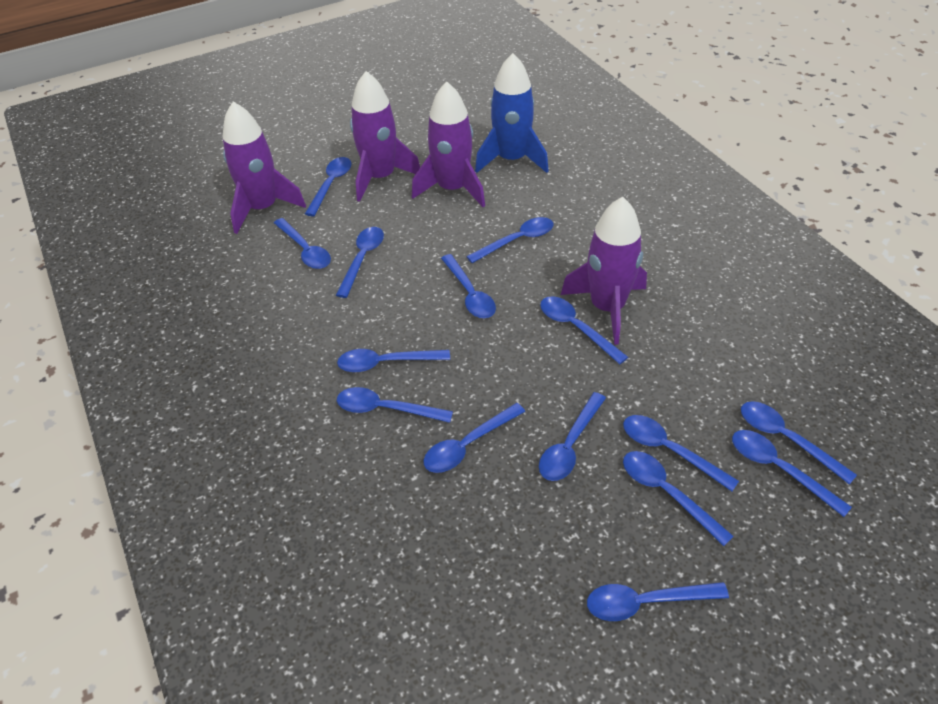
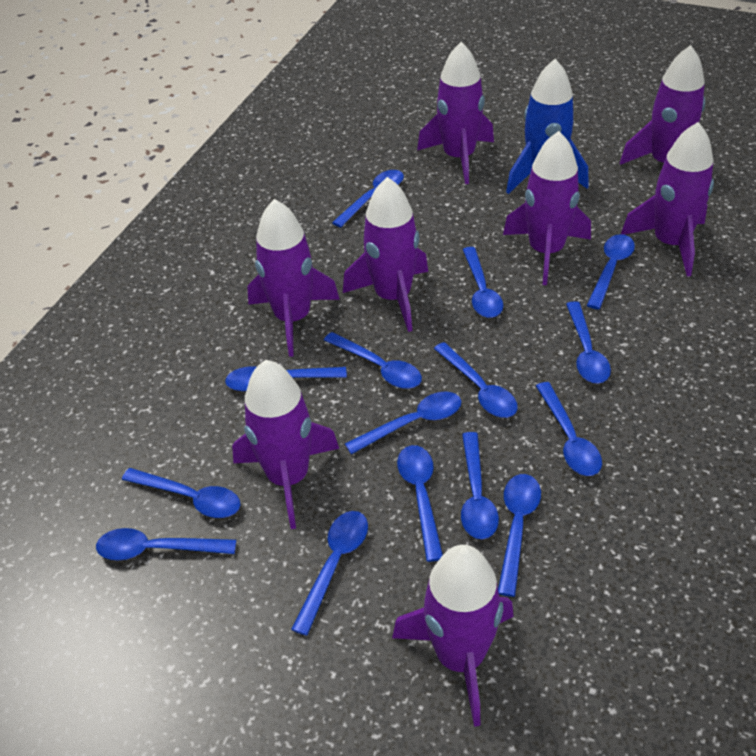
purple rocket: [222,101,306,234] [350,71,420,202] [412,81,485,207] [561,196,647,345] = 4 -> [232,360,339,529] [247,199,340,357] [343,177,428,332] [392,545,514,727] [417,42,494,184] [503,131,591,285] [620,45,705,165] [621,122,714,277] = 8

